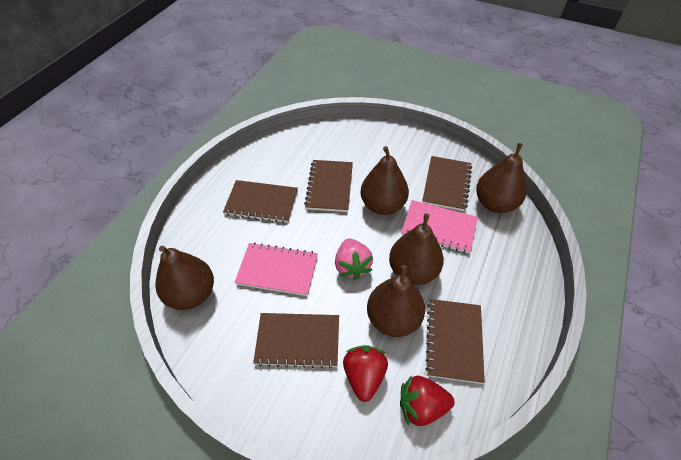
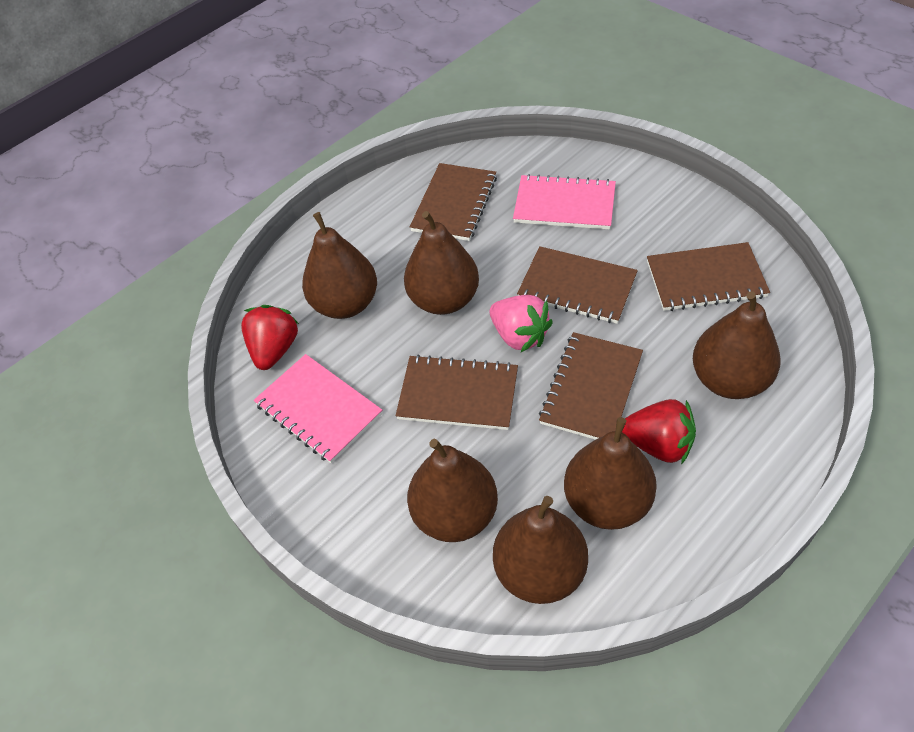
brown pear: [155,246,214,310] [360,146,409,215] [367,265,425,337] [389,214,444,285] [476,143,527,213] = 5 -> [302,212,377,319] [404,211,479,315] [407,439,498,542] [493,496,588,604] [564,417,657,530] [693,291,781,399] = 6

